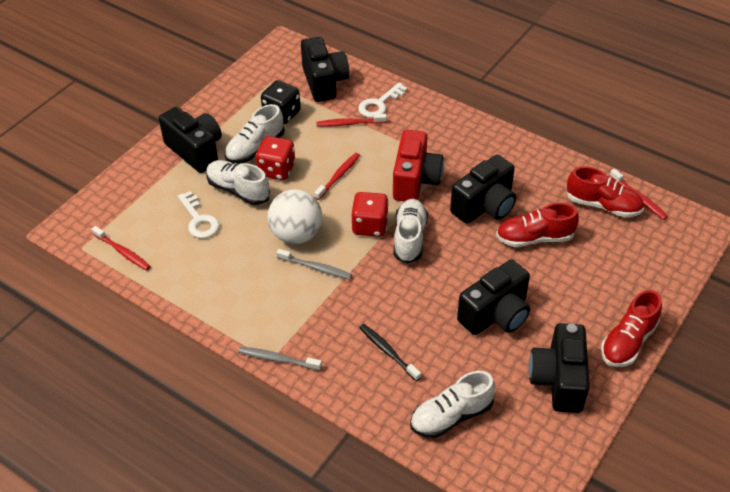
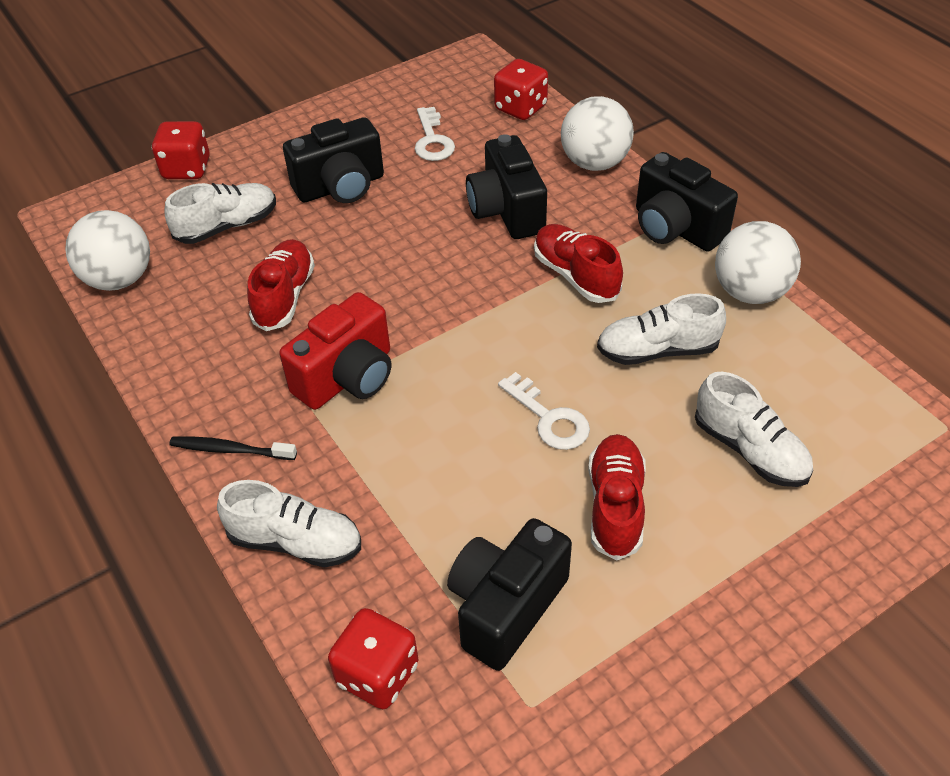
black camera: [159,107,222,173] [301,37,349,102] [450,155,516,224] [457,260,530,335] [529,323,590,413] = 5 -> [283,117,384,203] [447,518,572,671] [466,134,547,239] [636,152,738,252] = 4
black dice: [261,80,301,124] = 1 -> none = 0
grey toothbrush: [238,347,322,370] [276,249,352,280] = 2 -> none = 0
red dice: [256,136,296,180] [351,192,389,237] = 2 -> [152,121,210,179] [328,608,418,709] [494,59,548,120] = 3
red toothbrush: [92,226,151,270] [314,153,360,200] [316,114,387,127] [610,169,668,220] = 4 -> none = 0
white ball: [268,189,322,244] = 1 -> [65,210,150,291] [561,96,634,171] [715,221,801,304] = 3

